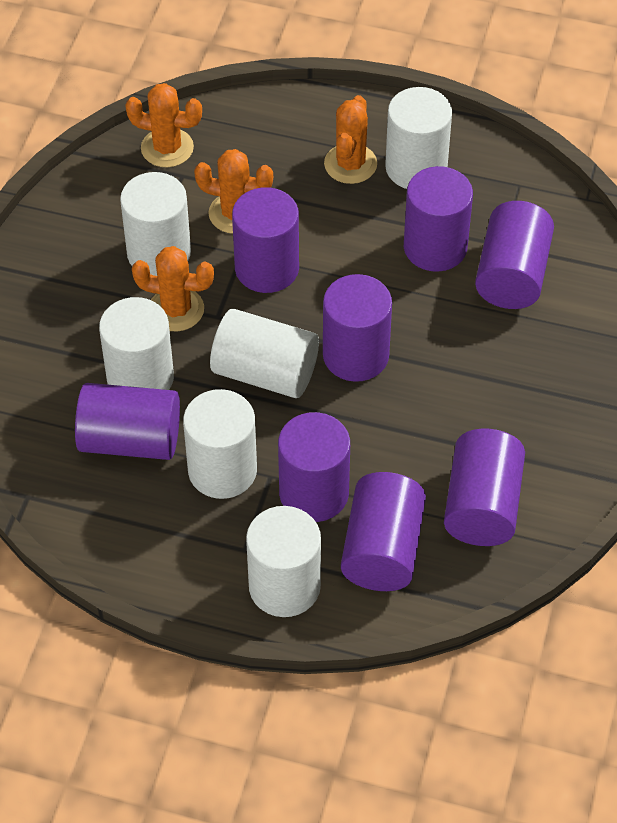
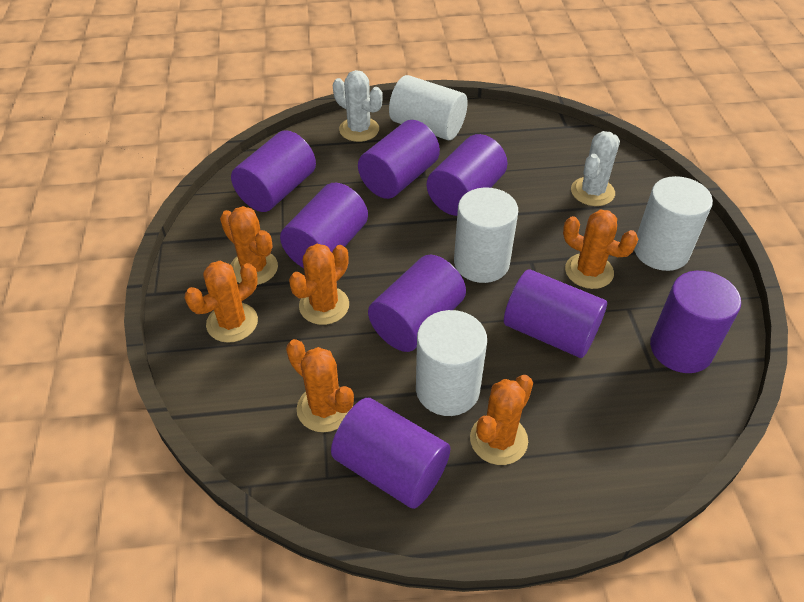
orange cactus: [125,83,202,167] [132,246,214,331] [194,149,273,234] [324,95,377,184] = 4 -> [185,261,258,343] [220,206,278,285] [286,339,354,432] [289,244,349,325] [470,375,533,465] [563,209,638,289] = 6
white cactus: none = 0 -> [333,70,383,142] [571,131,620,206] = 2
white cylinder: [99,297,174,390] [120,172,191,276] [183,389,257,499] [210,309,319,398] [246,506,321,617] [385,87,452,189] = 6 -> [389,75,468,140] [416,310,487,416] [454,187,518,283] [634,176,713,271] = 4

